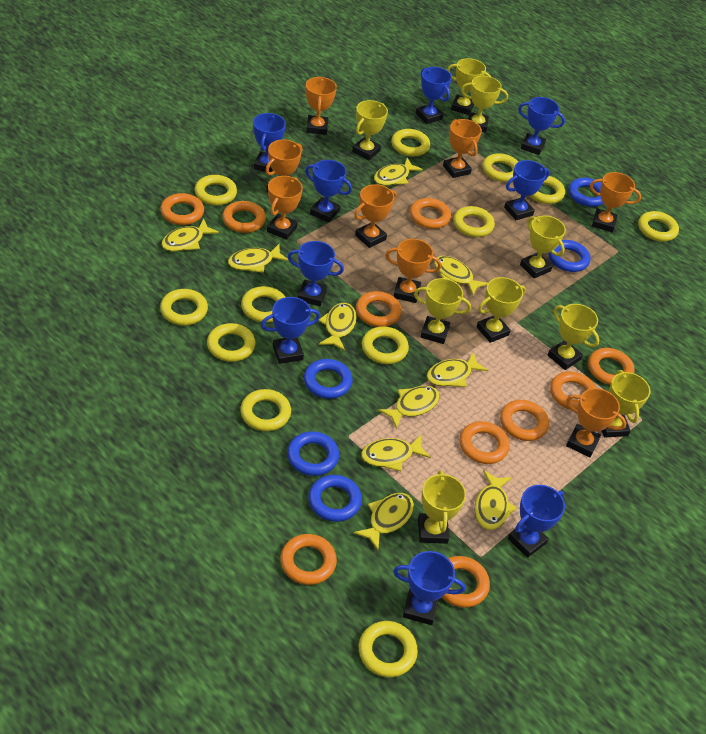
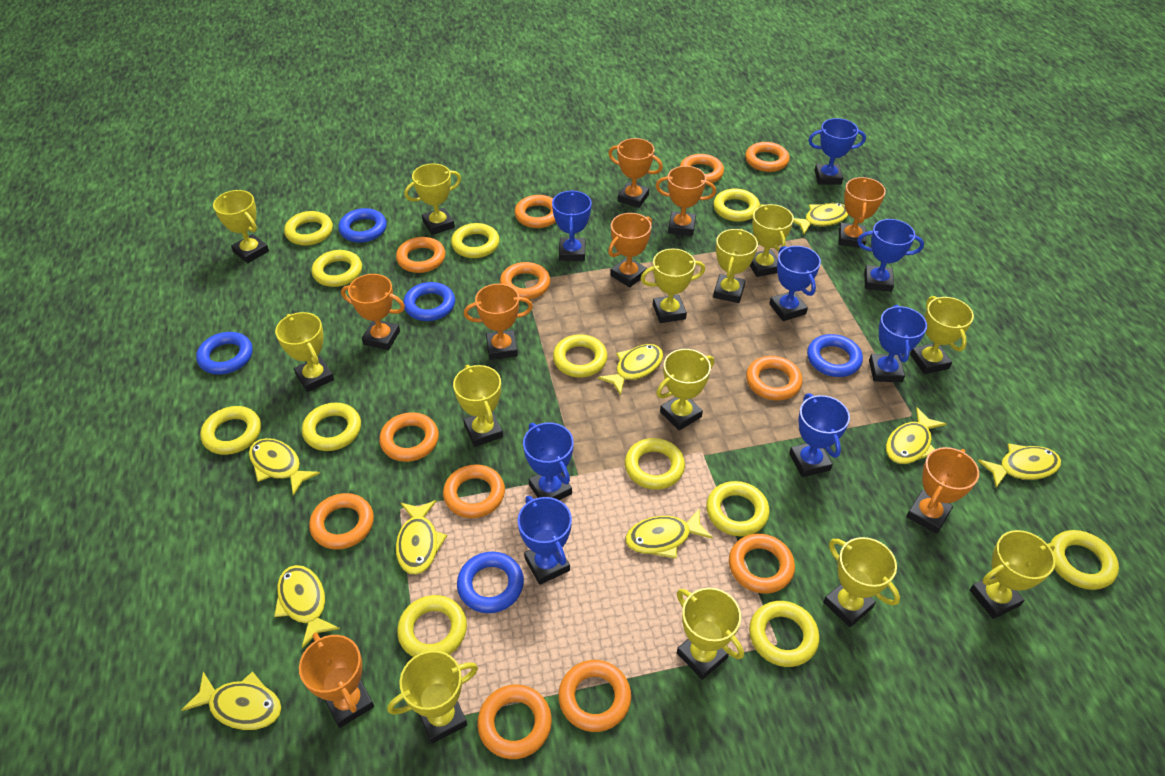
blue trophy: [253,113,286,172] [261,297,320,364] [288,241,344,306] [305,160,352,223] [393,551,465,625] [416,67,452,124] [504,160,550,220] [508,485,565,558] [518,97,565,155] = 9 -> [517,496,572,585] [523,422,574,500] [552,190,592,261] [769,246,821,321] [789,393,850,477] [808,118,866,184] [857,219,924,292] [869,305,927,382] = 8
orange ring: [160,193,204,225] [222,201,266,233] [280,534,337,585] [356,291,401,327] [410,198,451,229] [442,556,490,608] [460,421,510,464] [500,400,549,441] [550,371,596,410] [588,348,635,385] = 10 -> [309,493,374,550] [379,412,439,462] [396,237,445,273] [443,464,505,518] [477,684,552,759] [500,262,551,300] [514,195,556,228] [558,660,631,732] [680,154,724,185] [729,534,795,594] [745,142,790,172] [746,356,802,400] = 12
yellow fish: [161,219,219,252] [228,244,289,273] [318,303,357,351] [354,493,414,550] [361,435,431,471] [374,158,423,186] [378,386,440,429] [427,352,488,387] [434,256,488,295] [475,470,517,530] = 10 -> [181,671,282,730] [249,438,320,496] [274,565,340,648] [396,500,447,575] [598,344,663,395] [625,508,713,559] [793,203,849,234] [886,407,946,464] [978,443,1061,488] = 9
yellow trophy: [352,100,388,160] [414,278,471,344] [418,470,466,544] [447,58,491,115] [461,76,508,133] [477,277,526,343] [520,216,566,278] [548,304,599,370] [602,370,650,437] = 9 -> [213,190,269,263] [275,312,334,392] [387,650,478,743] [404,163,461,235] [453,365,503,447] [641,248,705,323] [656,349,714,430] [677,588,744,680] [713,229,758,303] [750,204,794,277] [823,537,900,627] [910,296,974,374] [970,530,1055,619] = 13

